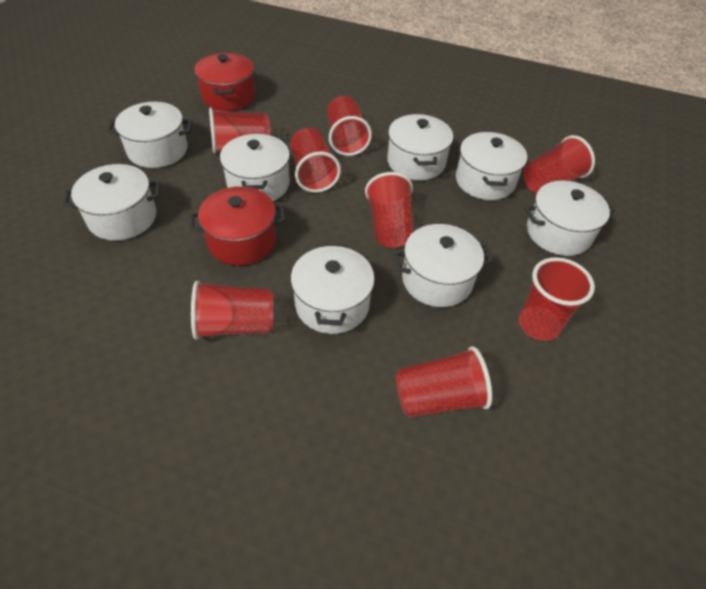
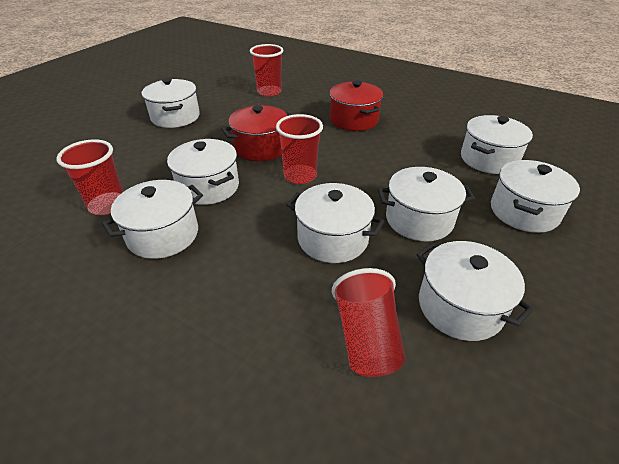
red cup: [191,281,273,340] [209,107,271,153] [291,128,341,193] [327,96,372,156] [365,172,414,248] [396,346,492,417] [519,257,595,341] [523,135,595,194] = 8 -> [56,139,123,215] [250,44,283,97] [276,114,323,184] [332,268,406,377] = 4

